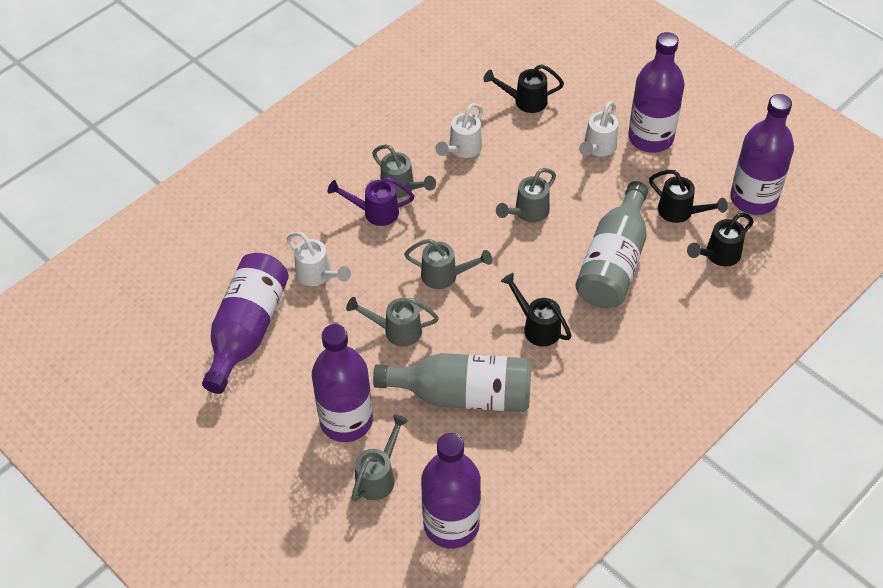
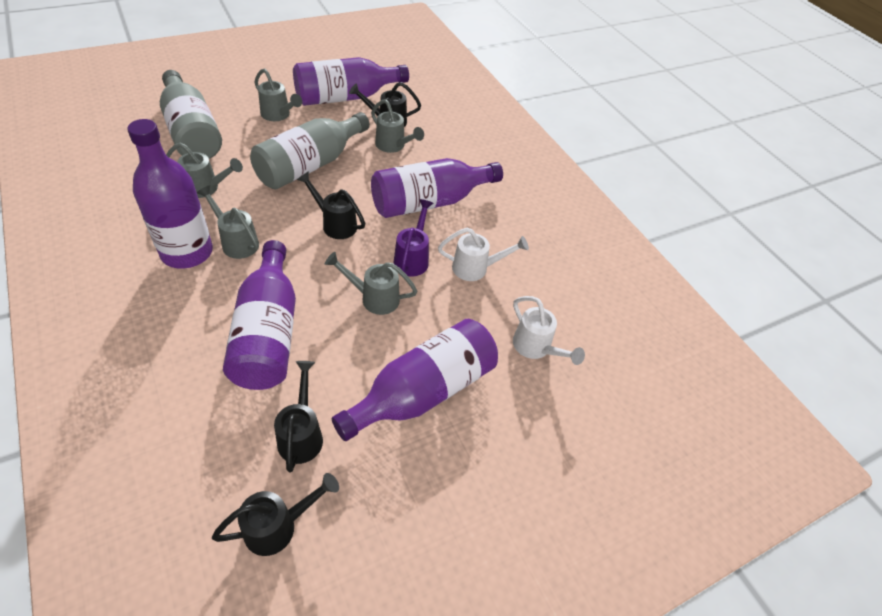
white watering can: [287,232,351,286] [435,103,483,158] [579,101,618,157] = 3 -> [438,228,529,281] [513,296,585,365] = 2

